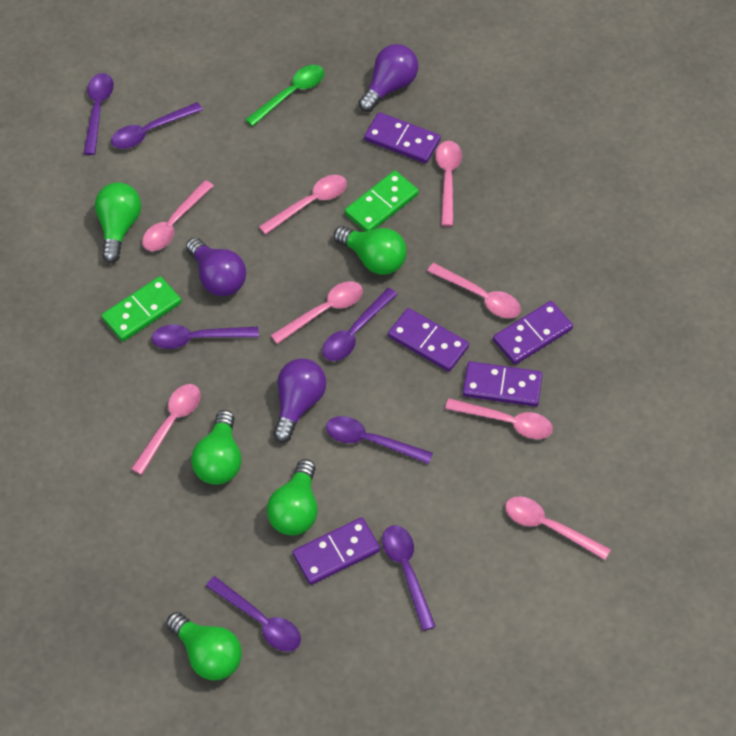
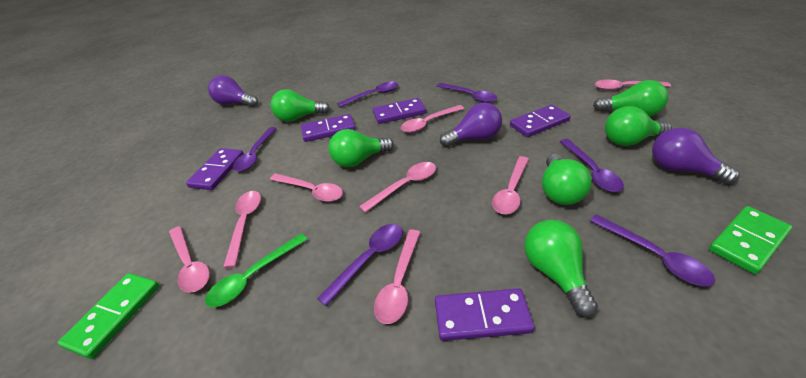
green light bulb: [95,182,141,263] [166,612,242,680] [191,410,242,485] [267,459,318,535] [334,226,407,275] = 5 -> [270,89,330,122] [329,129,394,167] [524,220,598,317] [542,154,592,205] [593,80,668,116] [605,106,672,146] = 6
purple spoon: [84,73,114,155] [111,102,203,149] [151,325,259,349] [206,576,301,652] [322,288,397,361] [326,416,433,464] [382,525,436,631] = 7 -> [233,127,277,172] [317,224,403,306] [337,82,398,107] [437,83,497,103] [559,139,624,192] [590,214,715,286] = 6

